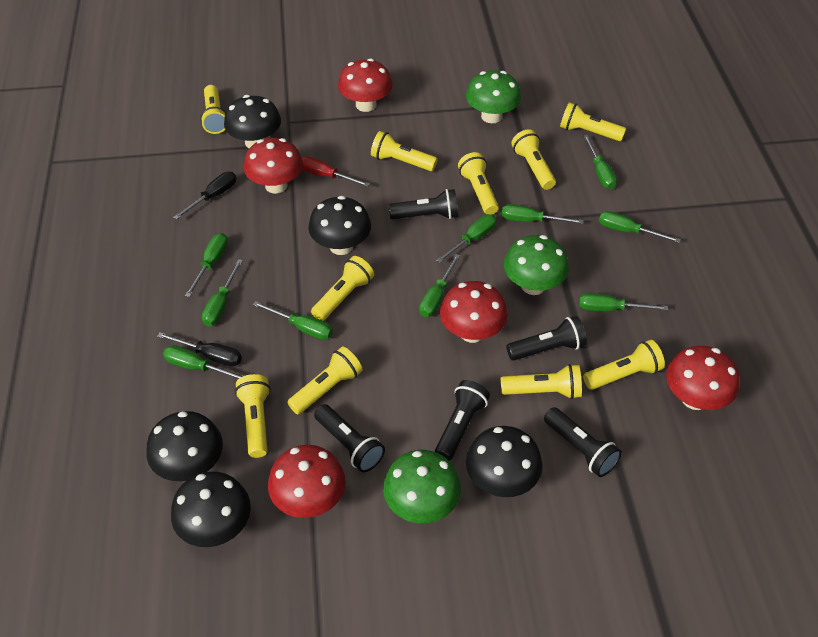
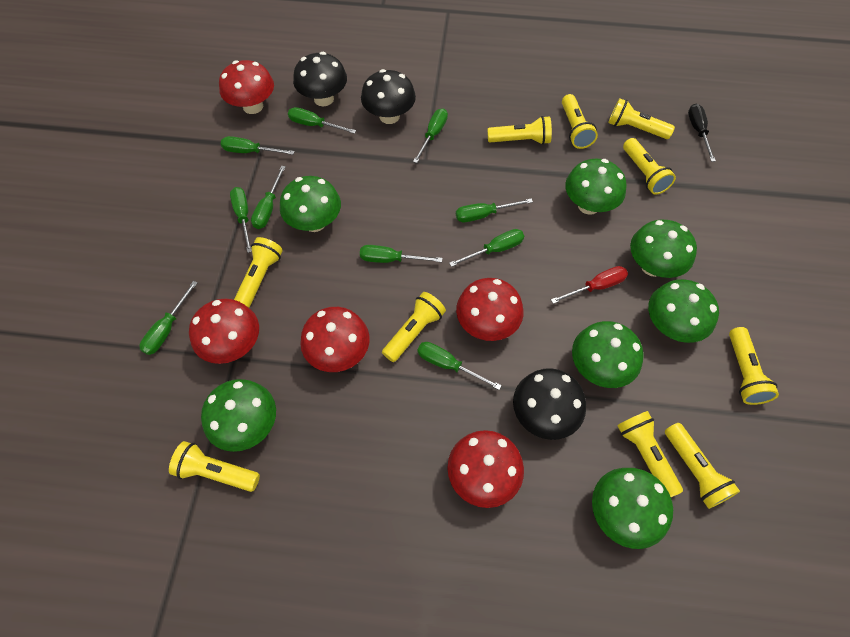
black flashlight: [314,404,385,472] [389,189,458,219] [435,380,490,461] [506,316,587,361] [544,407,622,477] = 5 -> none = 0
black mushroom: [146,411,223,481] [171,471,251,547] [224,95,281,148] [308,196,371,255] [466,426,543,497] = 5 -> [293,52,347,106] [361,69,416,124] [513,368,586,440] = 3
black screwdriver: [157,332,242,367] [173,172,236,220] = 2 -> [688,104,716,162] = 1
green mushroom: [383,450,461,523] [466,70,521,123] [504,235,569,295] = 3 -> [201,379,276,452] [280,176,341,232] [565,159,627,215] [572,321,644,388] [592,468,673,549] [630,220,697,278] [648,279,719,343] = 7

